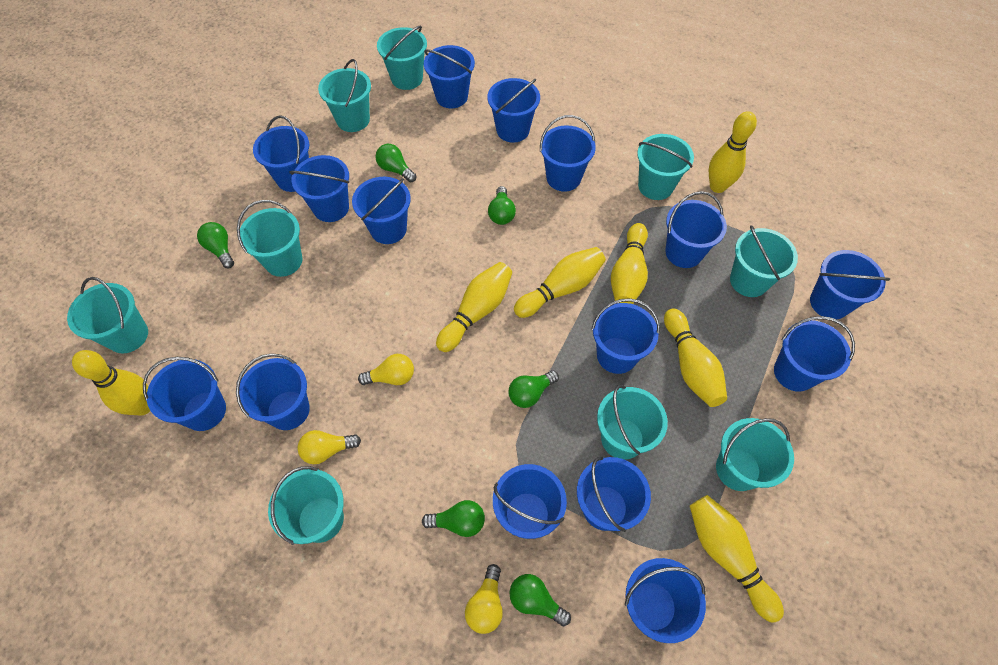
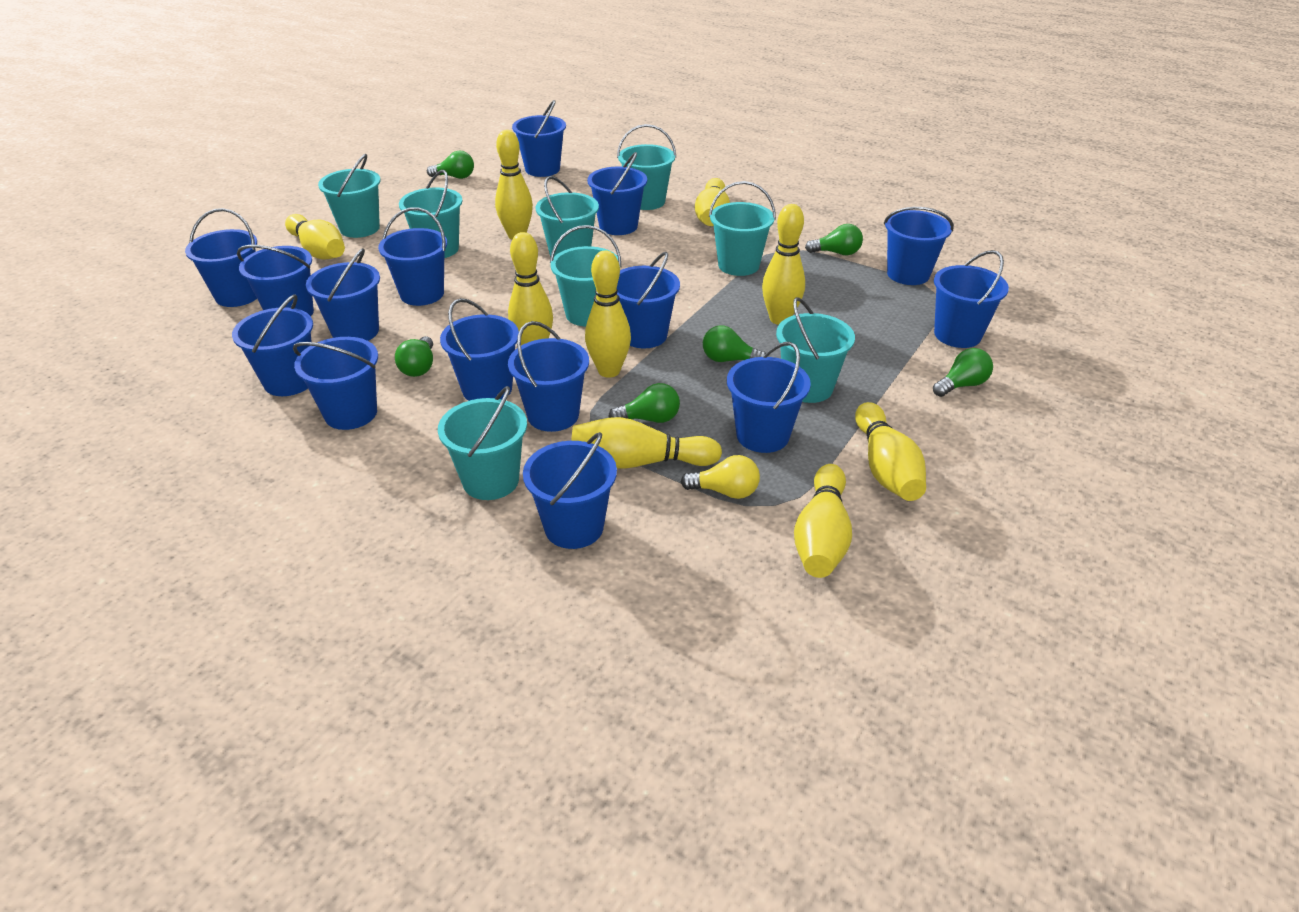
turquoise bucket: [67,277,148,353] [237,200,302,277] [268,466,344,545] [318,59,371,132] [377,25,427,90] [597,385,668,460] [637,134,694,200] [716,418,794,491] [730,225,798,297] = 9 -> [318,154,381,238] [399,170,462,258] [438,386,527,500] [536,176,599,258] [550,225,621,326] [617,124,676,210] [709,181,776,276] [776,297,855,403] = 8
yellow bowling pin: [72,350,150,416] [436,262,512,352] [514,247,606,318] [611,223,648,304] [664,309,727,407] [690,495,784,623] [709,111,757,193] = 7 -> [285,214,345,260] [495,130,533,239] [508,232,553,346] [571,417,722,469] [585,250,631,378] [695,178,730,226] [762,204,805,325] [794,464,852,578] [855,402,926,501] = 9
yellow light bulb: [298,430,361,464] [358,354,414,385] [465,564,503,634] = 3 -> [681,455,760,499] = 1

